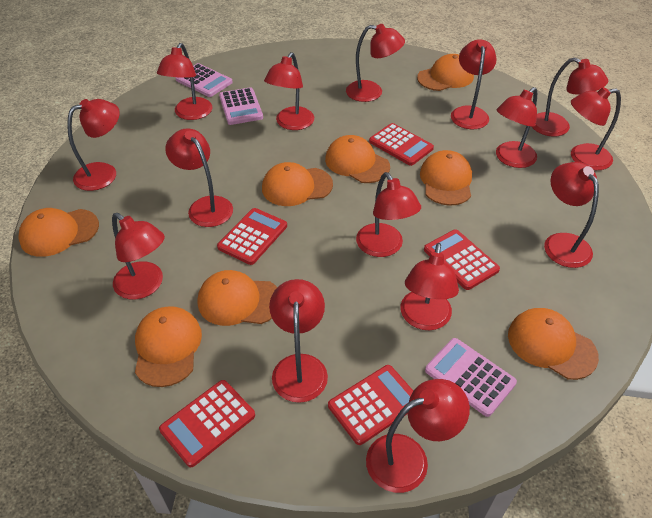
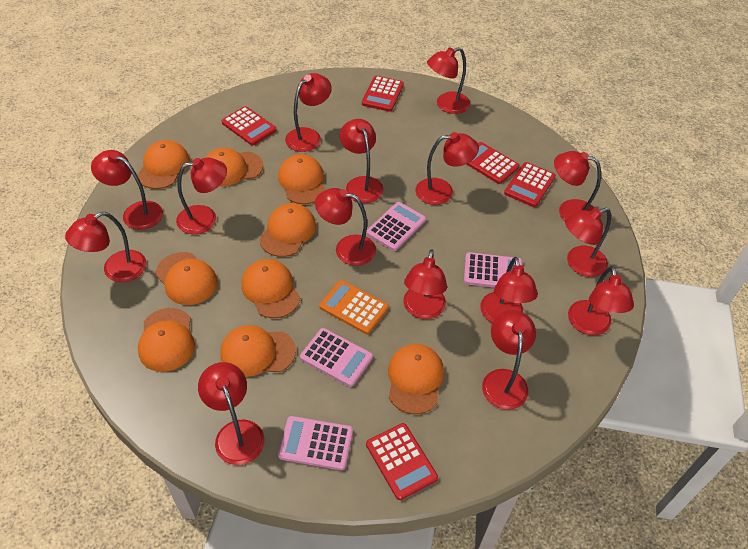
orange calculator: none = 0 -> [319,280,389,334] = 1
orange cap: [18,208,99,257] [135,306,202,387] [197,270,277,326] [262,162,333,206] [325,135,390,183] [417,54,474,91] [420,150,472,206] [508,308,599,380] = 8 -> [137,140,190,189] [138,308,195,372] [155,252,218,305] [205,148,263,186] [220,325,296,377] [241,259,300,318] [259,203,316,257] [278,154,325,204] [388,344,444,414] = 9
pink calculator: [175,63,233,97] [219,87,263,125] [425,338,517,417] = 3 -> [278,416,353,470] [300,328,373,387] [366,202,426,251] [464,252,522,288] = 4

